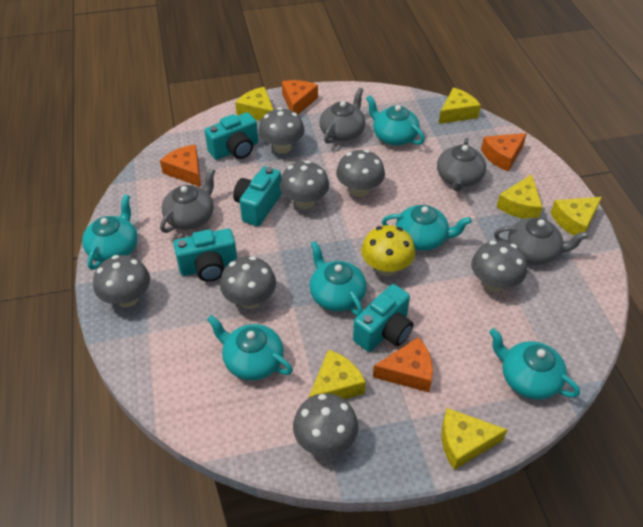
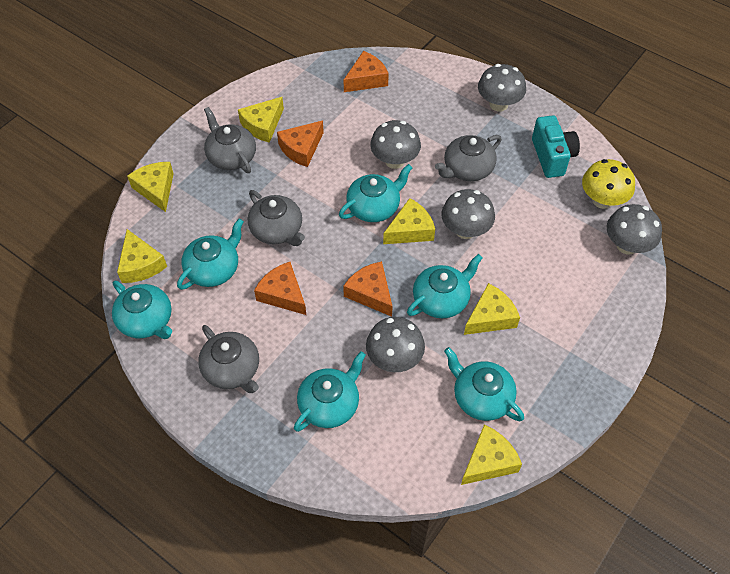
grey mushroom: [93,255,150,307] [220,256,276,309] [258,107,305,154] [280,161,329,209] [293,393,358,457] [336,150,385,197] [471,240,527,292] = 7 -> [366,317,425,372] [370,120,421,169] [441,189,495,239] [478,64,526,112] [607,204,662,255] = 5
turquoise camera: [173,228,237,282] [205,112,258,160] [233,166,282,226] [353,284,413,352] = 4 -> [532,115,580,178] = 1

